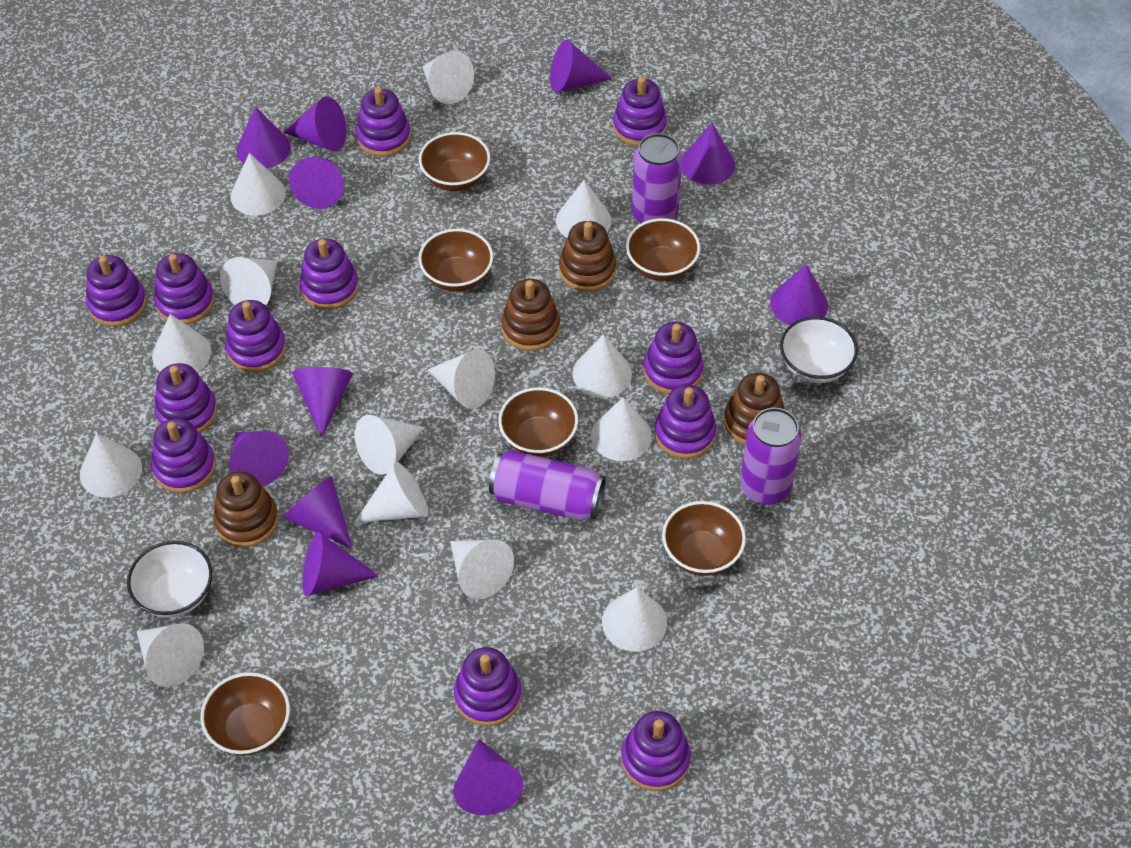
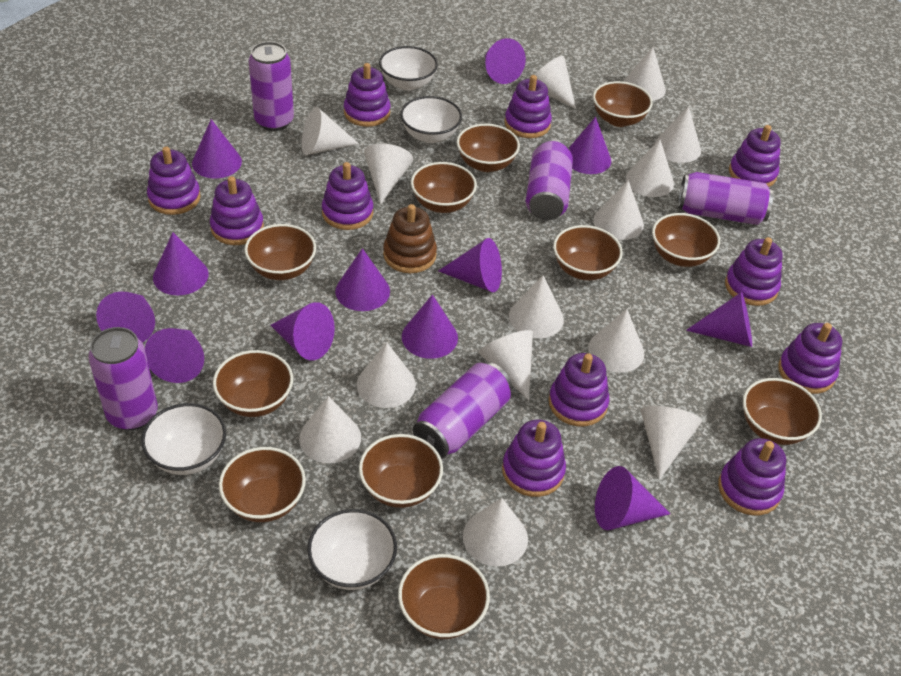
brown bowl: [200,672,290,755] [418,229,493,292] [419,132,490,191] [499,387,578,457] [626,218,700,281] [662,501,746,576] = 6 -> [213,350,293,417] [219,447,306,522] [245,224,316,280] [359,434,443,508] [398,554,490,639] [411,162,477,213] [457,124,520,172] [553,225,623,280] [593,81,653,127] [652,213,720,267] [743,378,822,445] = 11
brown stacking toy: [213,472,278,547] [501,279,560,351] [559,221,616,292] [724,373,784,445] = 4 -> [383,204,437,273] = 1
purple can: [489,450,606,521] [632,133,682,224] [740,407,802,505] = 3 -> [88,327,158,430] [249,42,294,131] [413,362,512,458] [526,139,573,220] [678,172,774,225] = 5
purple cone: [229,431,289,486] [237,107,291,168] [283,97,347,151] [283,476,353,549] [289,157,344,209] [292,367,353,438] [302,532,379,596] [453,739,523,815] [550,40,612,93] [682,123,735,185] [770,264,828,325] = 11 -> [96,291,155,343] [145,328,204,383] [153,232,208,295] [192,119,242,178] [270,302,335,360] [335,248,390,311] [402,295,458,359] [439,238,502,292] [485,38,526,84] [569,117,611,174] [595,466,670,530] [686,292,752,347] = 12
purple stacking toy: [86,255,147,327] [151,418,216,493] [154,253,214,324] [154,363,217,433] [225,300,286,372] [300,238,359,310] [356,87,411,157] [454,647,522,726] [613,77,667,146] [621,711,691,791] [643,322,704,394] [654,385,716,459] = 12 -> [147,147,201,215] [210,176,264,245] [322,162,373,230] [344,63,390,127] [502,420,566,497] [505,75,552,138] [549,353,609,427] [718,438,786,515] [725,237,783,306] [729,125,781,187] [778,323,842,394] = 11
white bowl: [127,541,212,617] [780,317,858,383] = 2 -> [141,403,226,475] [307,509,397,590] [379,46,438,91] [400,96,462,143] = 4

